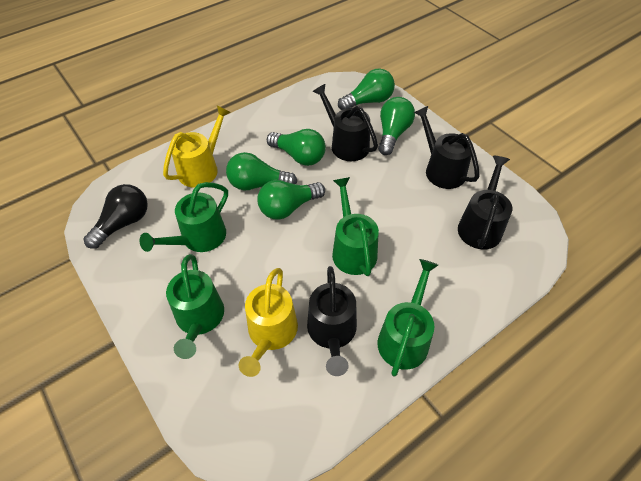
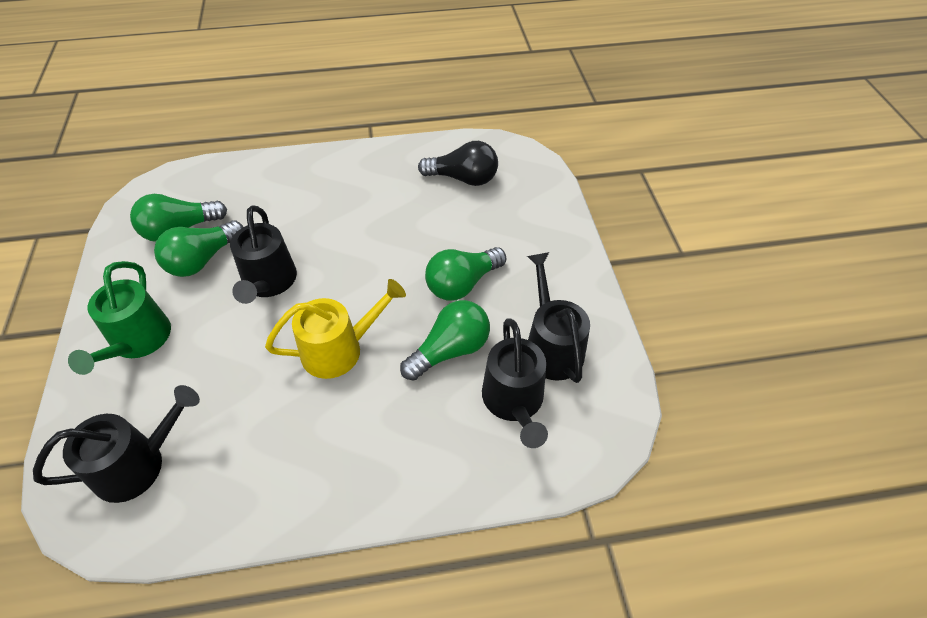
green light bulb: [226,152,297,190] [257,180,325,220] [267,129,326,166] [338,68,395,110] [378,97,415,155] = 5 -> [130,194,227,242] [154,220,243,277] [400,300,490,381] [425,247,506,301] = 4
green watering can: [139,182,228,252] [166,254,224,359] [332,177,379,276] [377,259,438,377] = 4 -> [68,261,171,375] = 1
yellow watering can: [163,106,231,187] [239,268,298,377] = 2 -> [265,279,406,379] = 1

